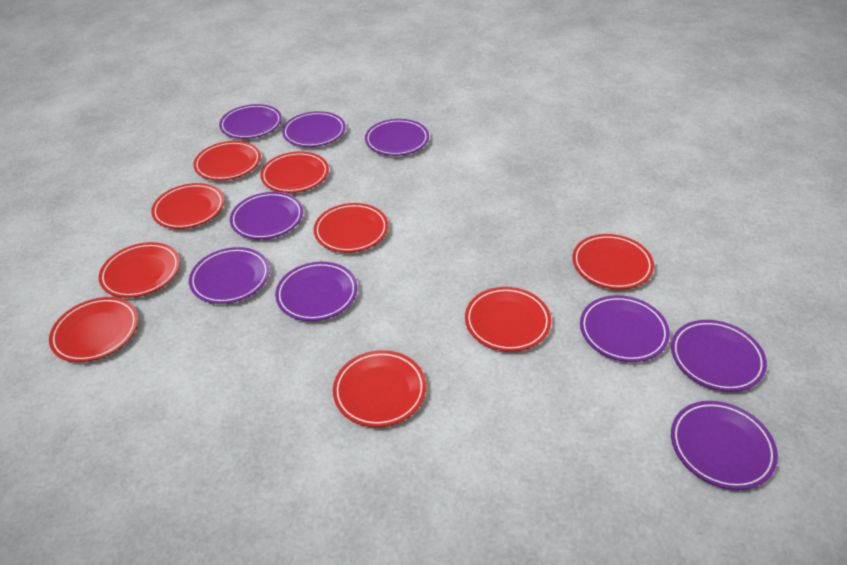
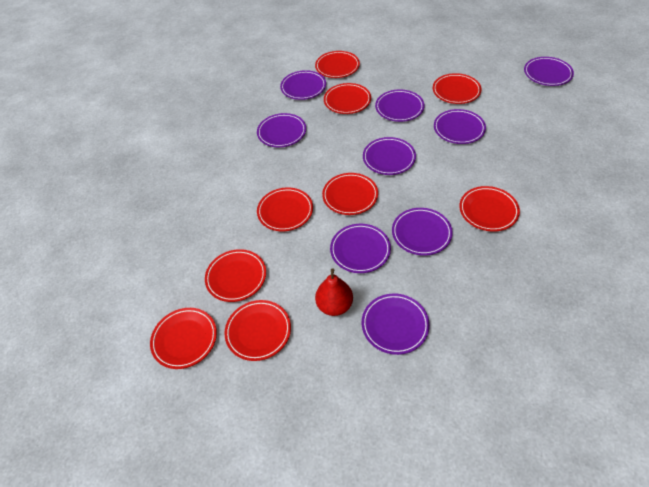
red pear: none = 0 -> [315,268,353,316] = 1

